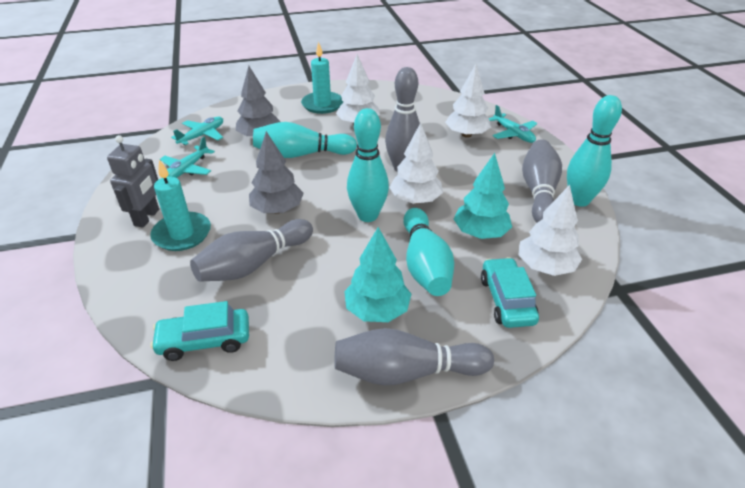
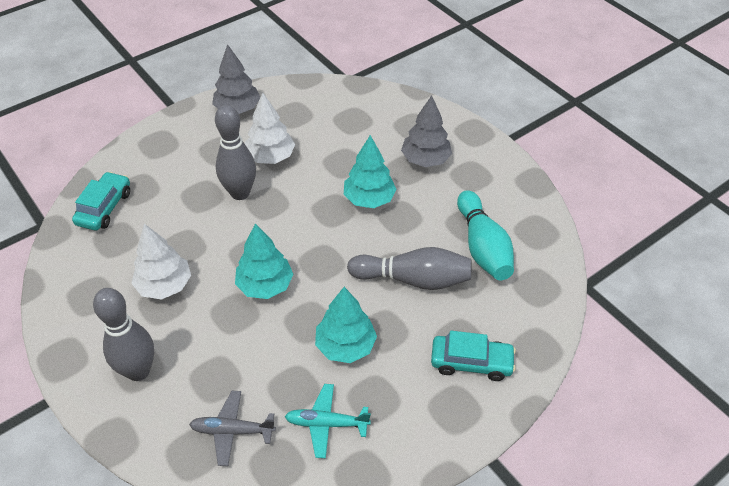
grey bowling pin: [190,219,313,282] [334,328,494,386] [385,67,420,172] [522,139,562,223] = 4 -> [93,288,154,381] [215,105,256,200] [347,247,471,290] = 3
grey plane: none = 0 -> [189,391,276,466] = 1
grey robot: [107,135,159,228] = 1 -> none = 0
turquoise bowling pin: [253,122,357,158] [347,108,389,222] [403,208,454,296] [567,95,622,207] = 4 -> [457,190,514,280] = 1
turquoise candle: [150,160,211,251] [301,41,343,114] = 2 -> none = 0
turquoise plane: [160,137,215,178] [171,117,223,145] [489,105,537,143] = 3 -> [285,384,371,458] = 1
turquoise tree: [344,227,411,322] [454,153,512,239] = 2 -> [235,223,294,299] [315,287,377,363] [344,135,396,208] = 3
white tree: [336,54,380,123] [389,123,443,204] [445,64,491,138] [518,185,582,276] = 4 -> [131,224,191,299] [245,93,295,164] = 2

